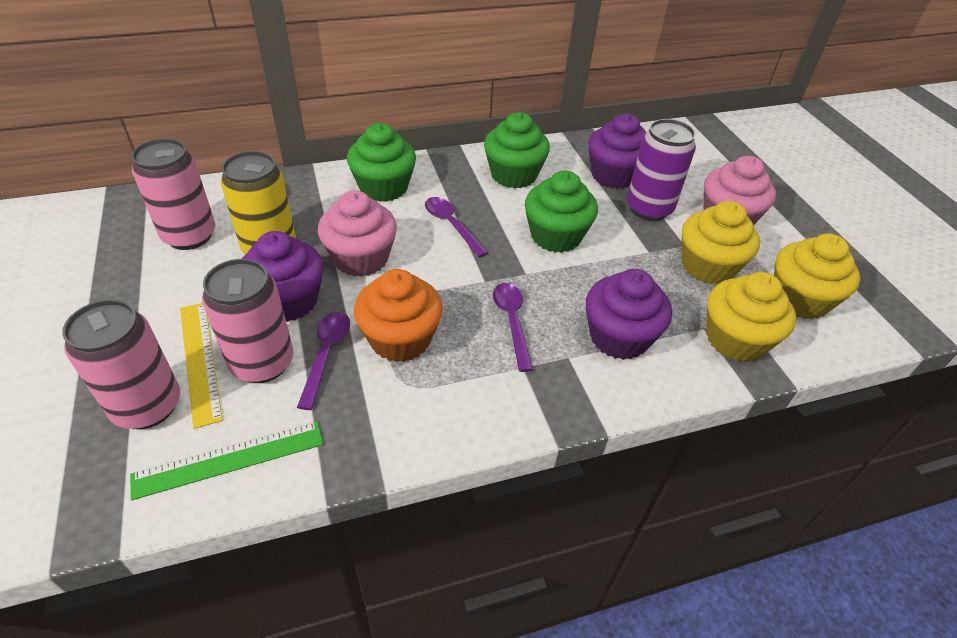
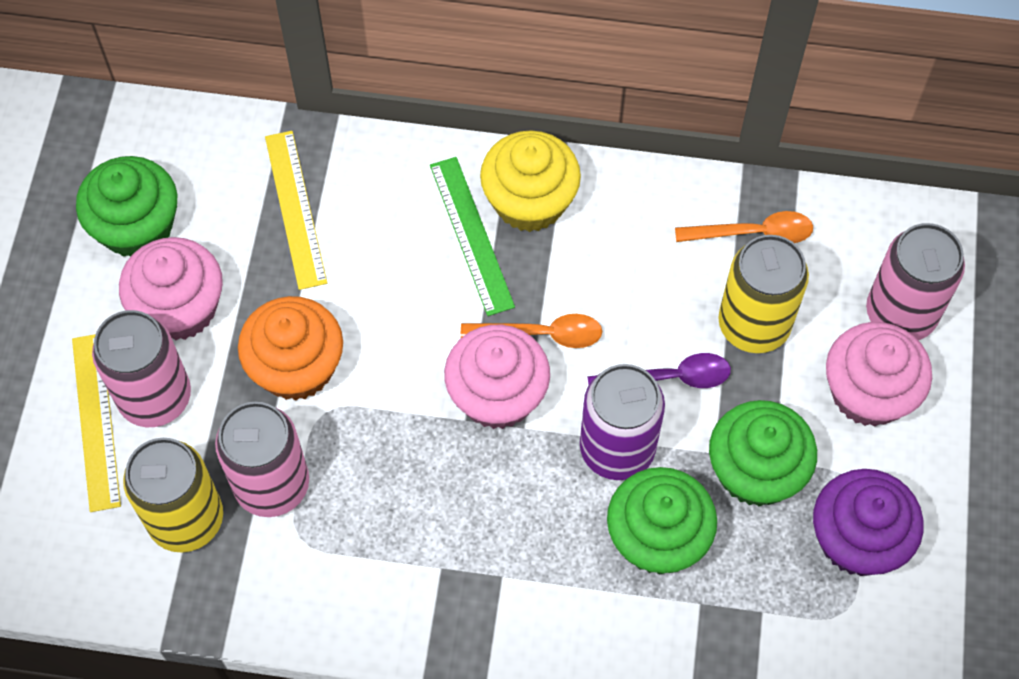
orange spoon: none = 0 -> [461,314,602,348] [675,211,813,243] = 2
pink cupcake: [318,190,397,277] [703,156,776,225] = 2 -> [119,237,223,340] [444,324,550,429] [826,322,932,427] = 3
purple cupcake: [242,231,324,322] [586,269,672,360] [588,113,646,189] = 3 -> [813,469,924,576] = 1
purple spoon: [297,312,350,410] [425,197,488,257] [493,283,533,372] = 3 -> [587,353,731,388] = 1
yellow can: [221,151,296,254] = 1 -> [123,438,223,553] [718,235,809,353] = 2
yellow cupcake: [682,201,760,284] [707,272,796,362] [774,233,860,319] = 3 -> [480,130,581,232] = 1
yellow ruler: [180,303,223,429] = 1 -> [72,334,121,512] [265,131,327,290] = 2

